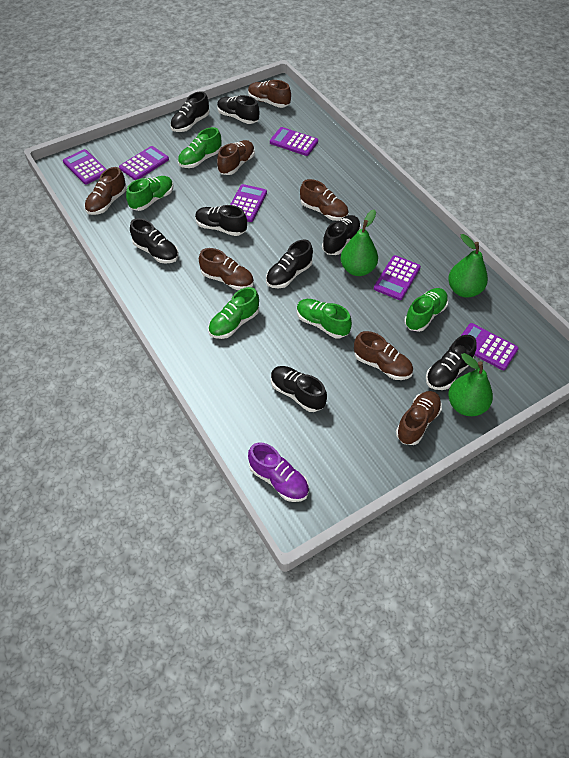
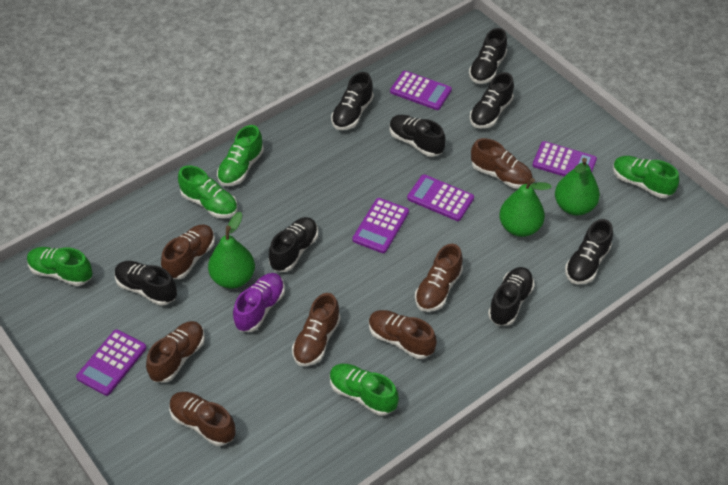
purple calculator: [63,149,107,184] [119,146,169,180] [230,184,267,222] [270,127,318,156] [374,255,421,300] [461,323,519,370] = 6 -> [76,329,147,396] [353,198,409,253] [390,71,452,110] [407,174,474,221] [532,141,597,176] = 5

